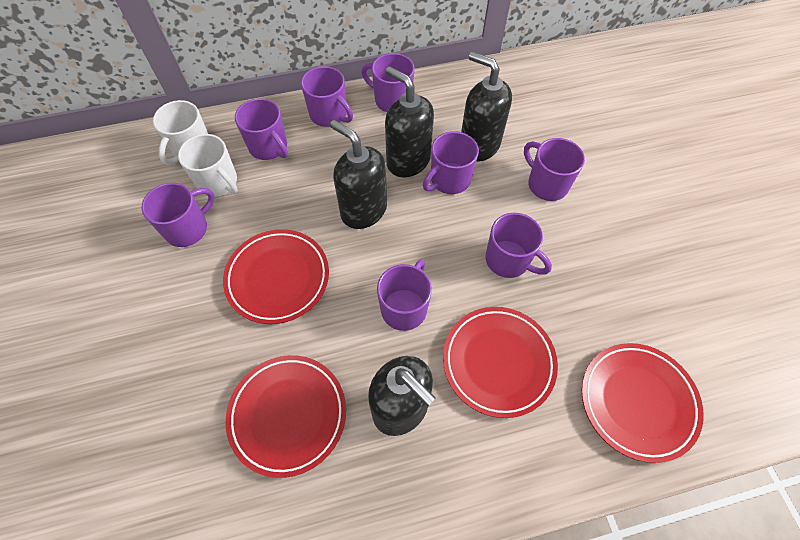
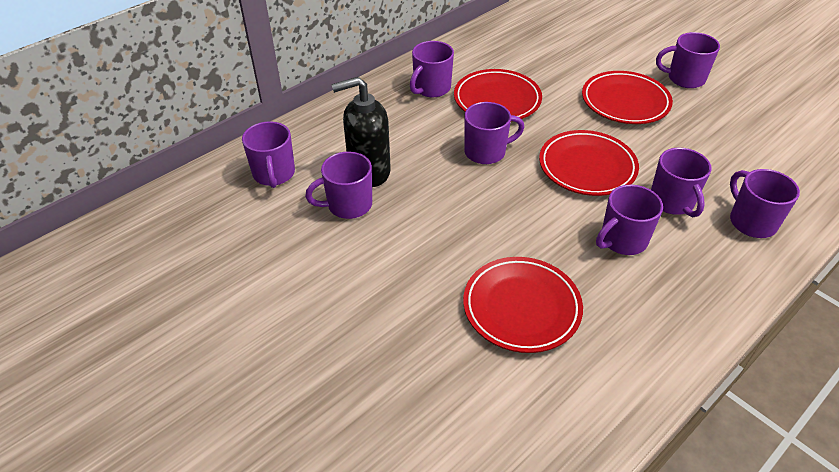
black soap dispenser: [330,120,387,229] [368,356,436,436] [385,66,434,178] [461,52,512,162] = 4 -> [331,77,391,187] = 1
white mug: [153,100,208,165] [178,134,238,197] = 2 -> none = 0

